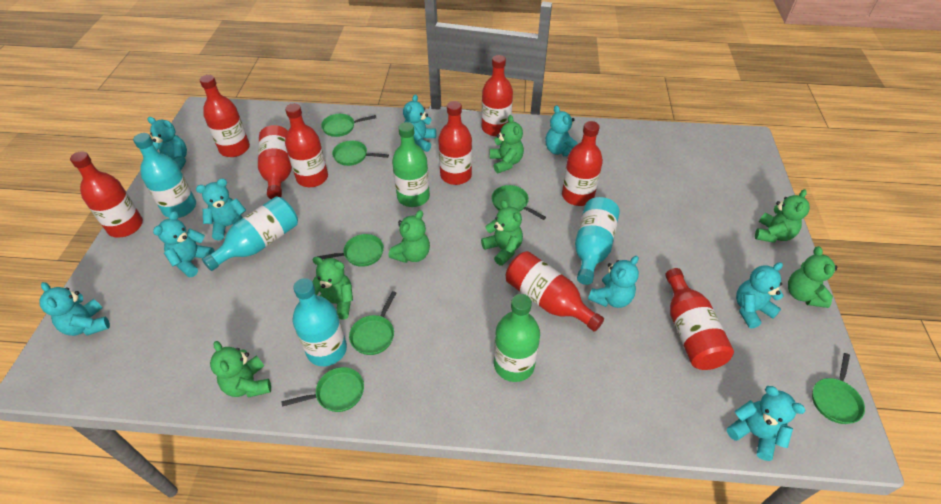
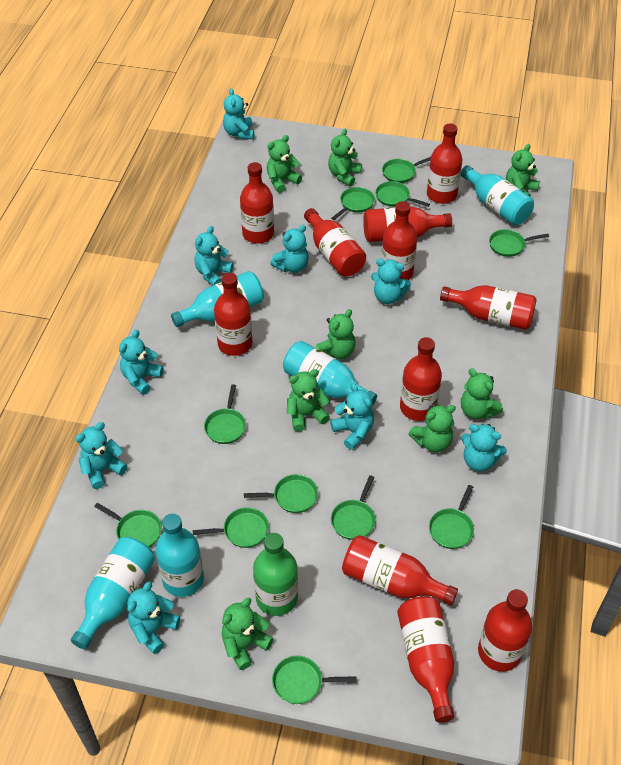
green bottle: [392,122,430,207] [494,294,540,382] = 2 -> [253,533,298,616] = 1
green pan: [281,367,364,412] [317,234,384,267] [321,114,376,137] [332,141,389,166] [349,291,396,355] [492,185,546,220] [812,353,865,424] = 7 -> [94,503,162,547] [193,507,269,548] [204,385,246,444] [244,474,318,513] [272,656,356,704] [331,187,375,220] [331,475,376,540] [375,181,430,207] [382,157,431,183] [429,485,474,549] [489,229,549,257] = 11
green teddy bear: [210,341,271,398] [313,257,353,319] [389,210,430,263] [481,200,523,266] [490,115,524,173] [755,189,810,243] [788,246,838,308] = 7 -> [222,598,273,670] [267,135,302,193] [287,369,330,432] [315,309,356,359] [328,129,362,186] [408,405,456,452] [461,368,503,419] [506,144,540,197] = 8
red bottle: [70,151,143,237] [200,75,250,157] [258,125,292,199] [285,103,328,187] [438,101,472,185] [482,55,513,136] [506,251,604,332] [562,121,603,206] [665,268,734,370] = 9 -> [214,273,253,356] [240,162,274,243] [304,208,366,277] [342,535,458,606] [363,207,452,242] [381,201,417,280] [397,596,454,723] [400,337,442,421] [427,123,462,204] [440,285,537,330] [478,589,532,672] = 11
turquoise bottle: [133,133,196,218] [202,196,298,271] [293,278,347,366] [575,197,620,285] = 4 -> [71,537,155,649] [155,514,204,597] [171,271,264,327] [283,341,377,406] [461,165,534,225] = 5

